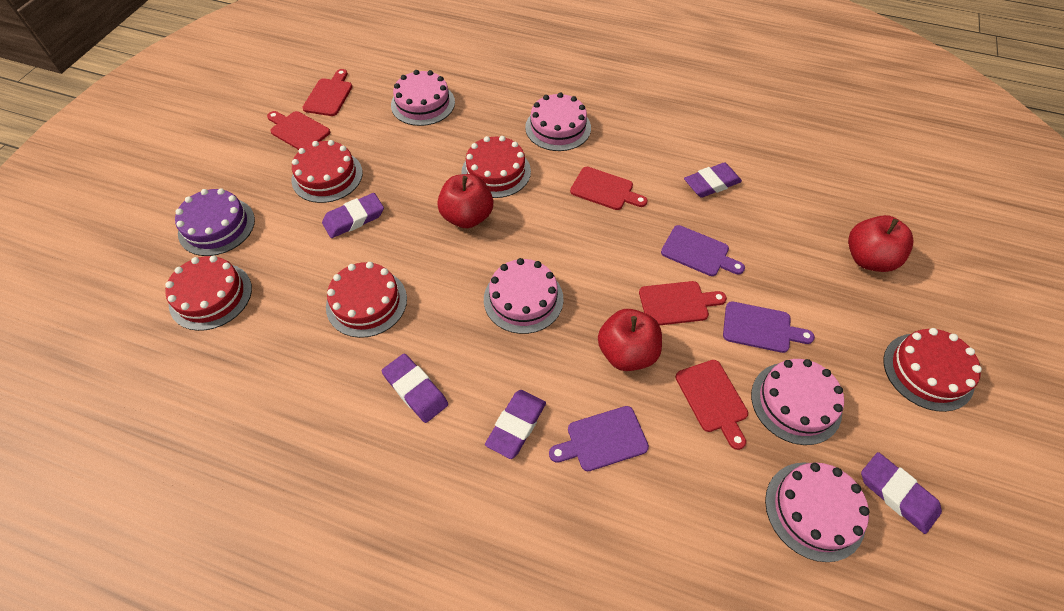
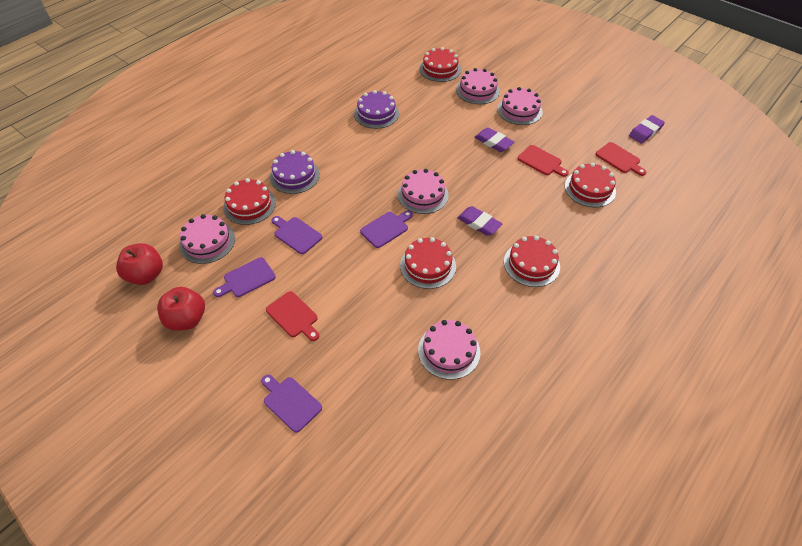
purple cake: [175,188,255,256] = 1 -> [270,150,320,194] [354,90,399,129] = 2
purple cutting board: [549,406,649,471] [661,225,745,276] [723,301,815,353] = 3 -> [213,257,276,297] [261,375,322,433] [272,216,322,254] [360,210,413,248] = 4
purple eraser: [322,193,384,238] [382,354,448,423] [485,390,546,459] [684,162,742,198] [861,452,942,534] = 5 -> [457,206,502,236] [474,127,514,152] [629,115,665,144] = 3
red apple: [437,174,493,228] [598,309,662,371] [848,215,914,272] = 3 -> [116,243,163,285] [157,287,205,331] = 2
red cutting board: [267,111,330,150] [302,69,352,116] [570,167,648,210] [639,281,727,325] [675,360,748,450] = 5 -> [266,291,319,341] [518,145,569,177] [595,142,646,176] = 3

